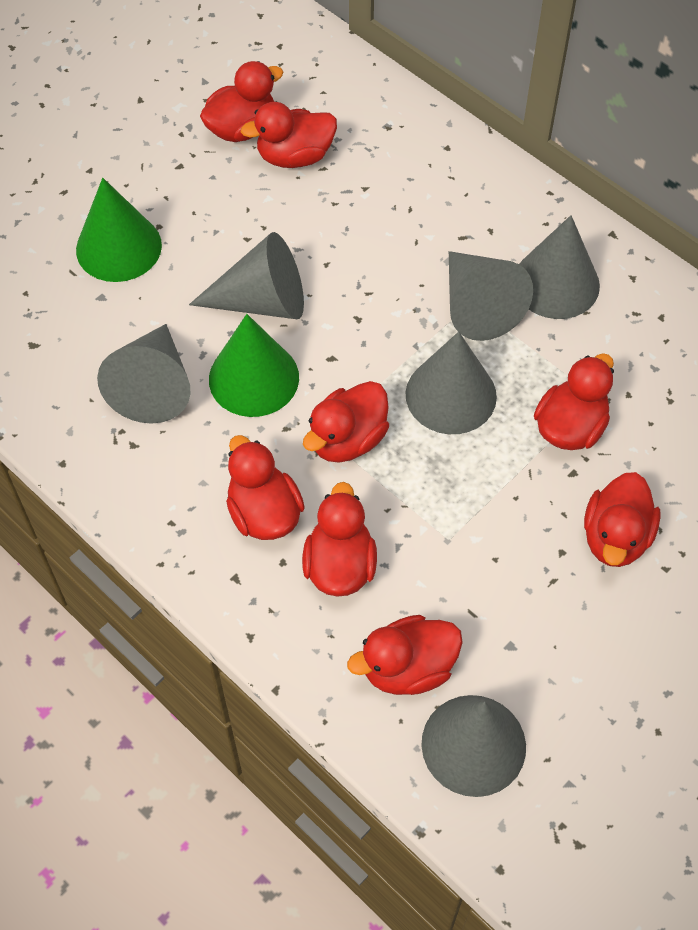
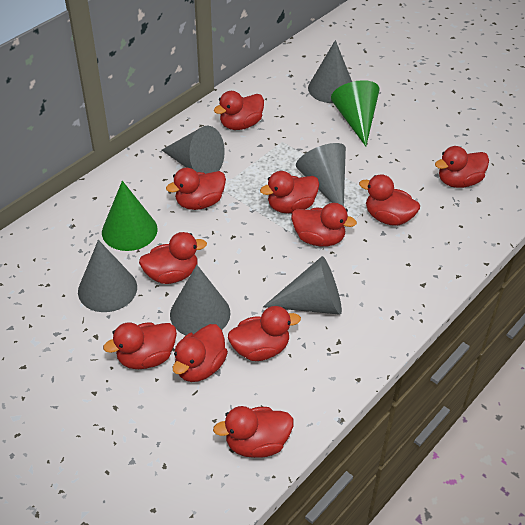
red duck: [200,61,284,142] [226,435,305,540] [241,102,337,168] [302,482,377,597] [303,381,389,463] [347,615,463,695] [534,353,614,450] [584,472,661,567] = 8 -> [103,322,177,369] [139,232,207,284] [166,168,226,210] [173,324,228,382] [213,406,293,458] [214,91,264,130] [228,306,301,361] [260,171,319,213] [291,203,357,247] [359,174,420,226] [435,146,489,188] = 11

